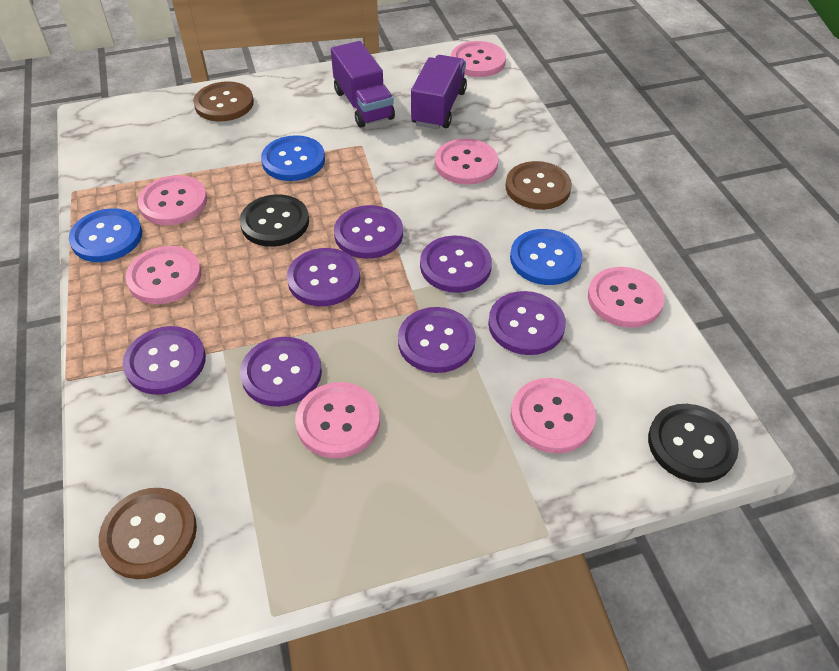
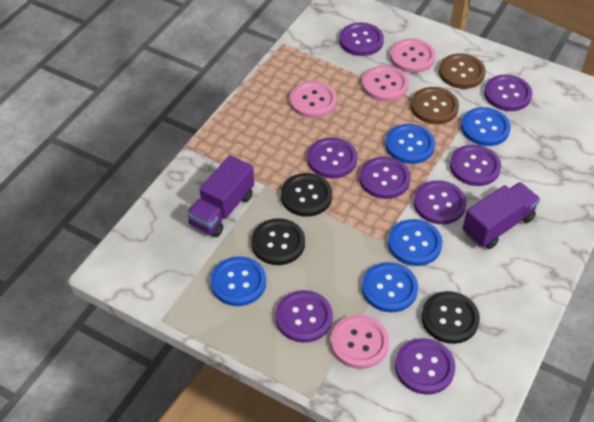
black button: [240,194,309,247] [648,404,739,483] = 2 -> [251,218,305,265] [281,173,332,217] [421,291,480,344] = 3
blue button: [69,208,142,262] [261,135,325,181] [510,229,582,285] = 3 -> [210,256,266,306] [362,262,418,312] [385,124,435,164] [388,219,442,266] [461,107,511,146] = 5
brown button: [99,488,197,579] [193,81,254,122] [506,161,572,210] = 3 -> [411,87,459,124] [439,54,486,89] = 2
pink button: [125,246,201,304] [138,175,207,225] [295,382,380,458] [435,139,498,185] [451,41,506,77] [511,378,596,453] [588,267,665,328] = 7 -> [290,81,337,118] [330,314,389,369] [362,65,409,102] [390,39,436,73] = 4
purple button: [123,326,206,395] [240,337,322,407] [287,248,360,306] [334,205,403,259] [398,307,476,373] [420,236,492,293] [488,291,566,355] = 7 -> [275,290,333,343] [307,137,357,178] [339,23,384,56] [359,157,411,199] [395,338,455,395] [414,180,467,225] [450,145,501,186] [484,74,532,111] = 8

